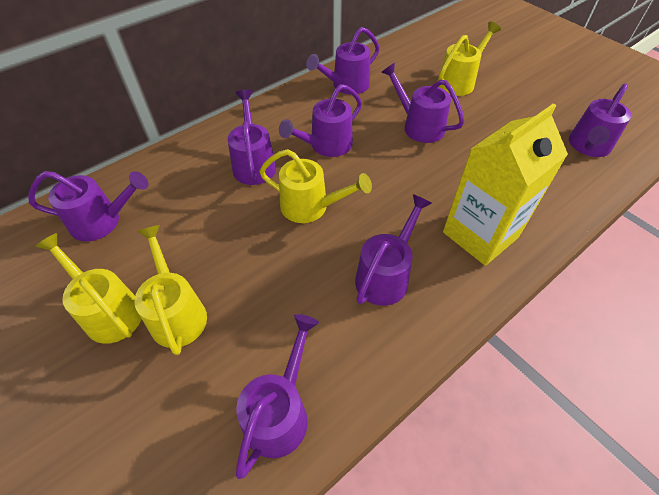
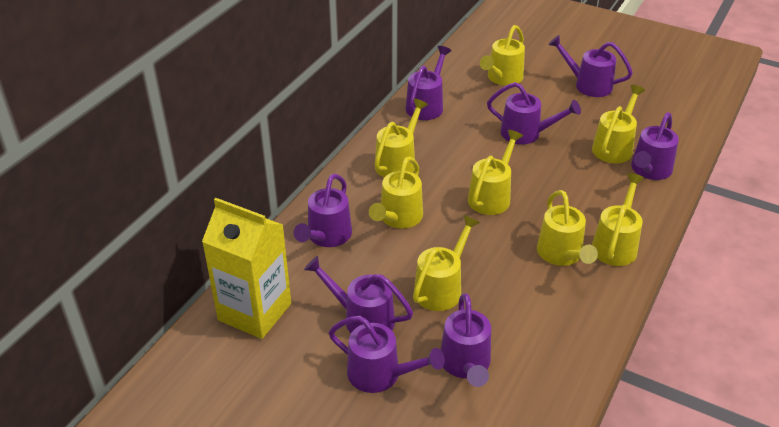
yellow watering can: [35,233,141,344] [134,225,207,355] [259,149,372,223] [438,21,501,96] = 4 -> [369,156,423,228] [375,99,428,177] [413,215,480,311] [468,130,523,215] [480,25,525,86] [537,190,598,266] [592,85,645,163] [592,173,644,266] = 8

